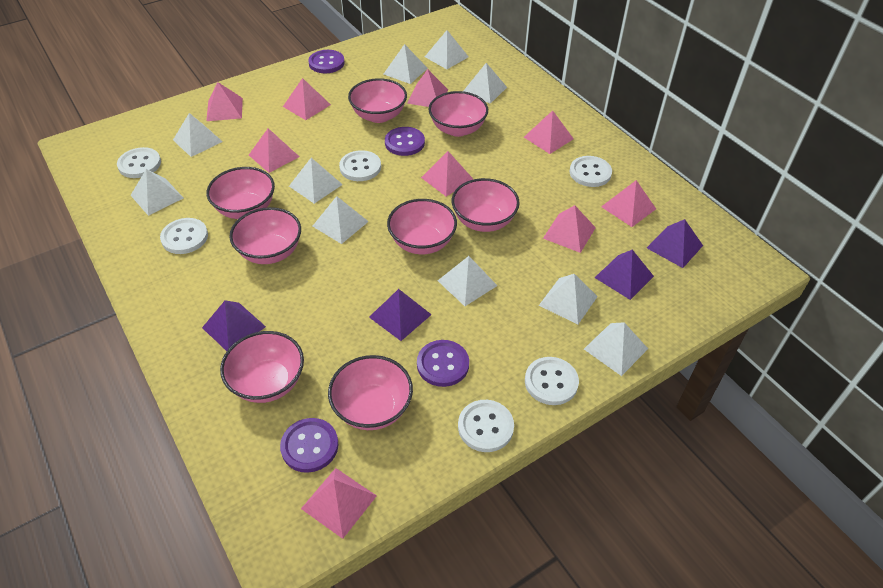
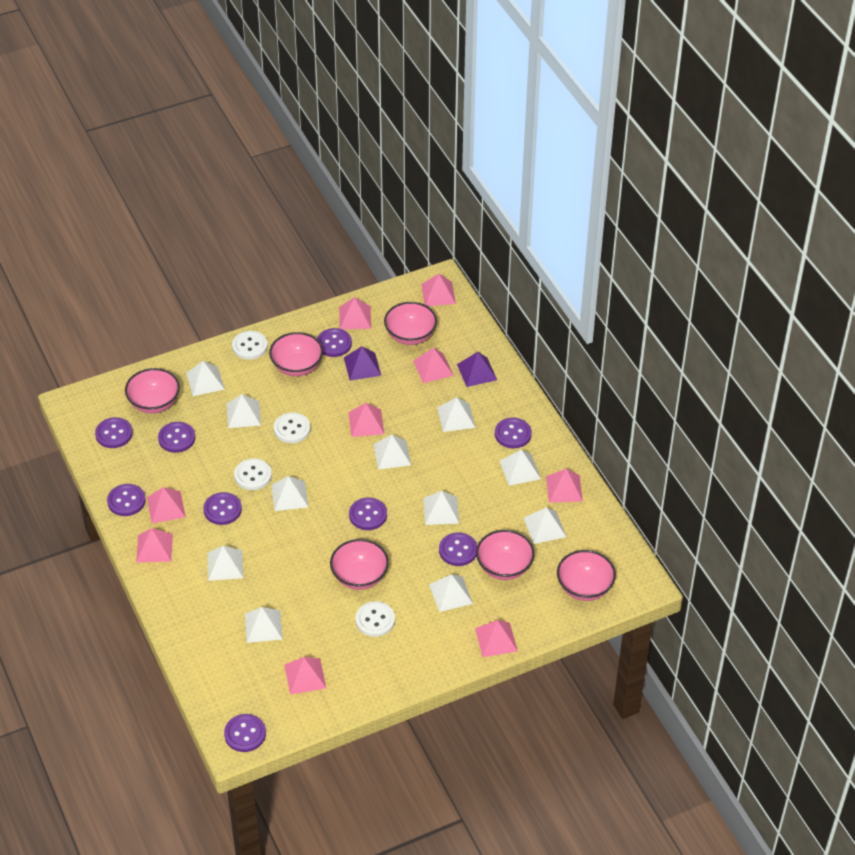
pink bowl: [206,167,275,219] [220,331,304,403] [230,207,301,264] [328,355,413,430] [348,78,407,123] [387,199,457,254] [429,91,488,137] [452,178,520,232] = 8 -> [125,368,180,414] [269,332,323,376] [330,539,389,590] [384,302,437,345] [476,530,535,580] [557,550,616,601] = 6
purple button: [280,418,338,473] [308,50,345,73] [385,127,425,156] [417,340,469,387] = 4 -> [95,417,133,448] [107,484,146,516] [158,422,195,453] [203,492,242,525] [224,714,266,752] [317,328,352,357] [349,497,387,530] [439,532,477,566] [495,418,532,448] = 9
purple pyramid: [202,300,266,351] [369,289,432,341] [595,250,654,300] [647,219,703,268] = 4 -> [344,346,381,381] [457,352,497,387] = 2
white button: [117,147,161,178] [160,218,208,254] [339,150,381,181] [458,400,514,452] [525,357,579,405] [570,156,612,187] = 6 -> [232,331,268,360] [234,458,272,490] [274,413,311,443] [355,601,395,637] = 4
white pyramid: [131,169,183,216] [173,113,223,157] [289,158,343,204] [312,196,369,244] [384,44,428,84] [425,30,469,69] [438,256,498,306] [464,63,507,104] [539,274,598,325] [584,322,648,376] = 10 -> [186,361,225,396] [207,546,243,581] [227,394,261,428] [245,607,283,643] [271,476,308,511] [373,435,411,470] [423,491,459,525] [429,574,473,612] [437,397,475,432] [500,450,541,486] [524,507,566,544] = 11

